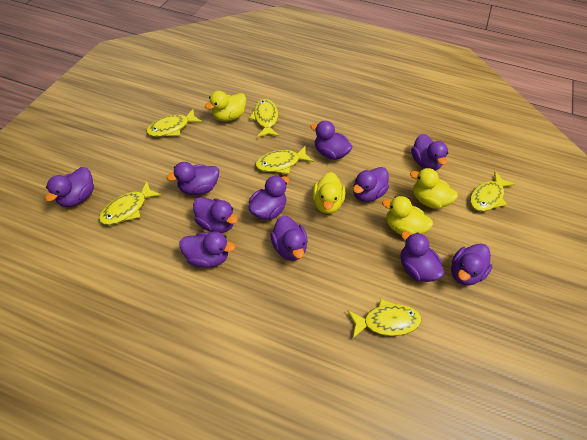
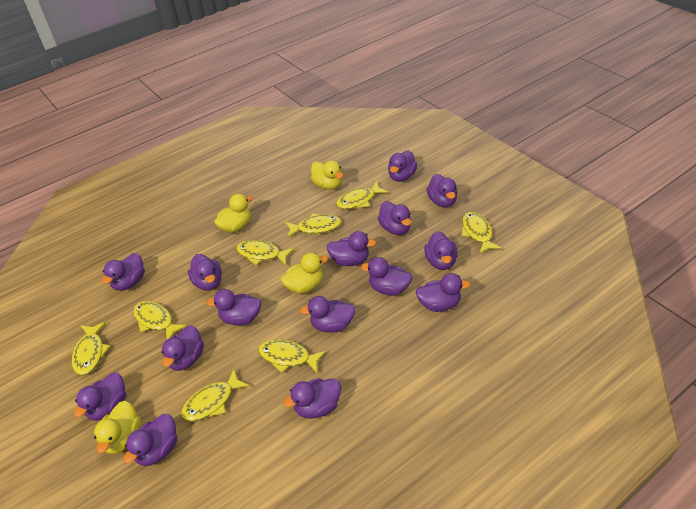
purple duck: [45,167,94,207] [167,162,219,195] [179,231,235,268] [193,197,238,233] [248,175,290,220] [270,216,308,261] [310,121,352,160] [353,167,389,202] [401,231,444,282] [411,134,448,171] [451,243,492,286] = 11 -> [74,373,126,421] [102,253,145,291] [124,414,178,466] [162,325,204,371] [188,254,222,291] [206,289,261,325] [283,378,341,419] [300,296,355,333] [326,231,376,266] [361,257,412,296] [378,201,411,235] [388,150,418,182] [416,273,470,312] [424,231,458,270] [426,174,458,207] = 15
yellow fish: [99,181,162,225] [146,109,202,137] [249,99,279,137] [255,146,314,174] [347,299,421,338] [470,171,515,212] = 6 -> [72,322,110,375] [133,301,187,339] [181,369,250,422] [236,240,294,265] [258,339,326,373] [285,213,342,238] [336,181,389,210] [461,212,502,254] = 8

